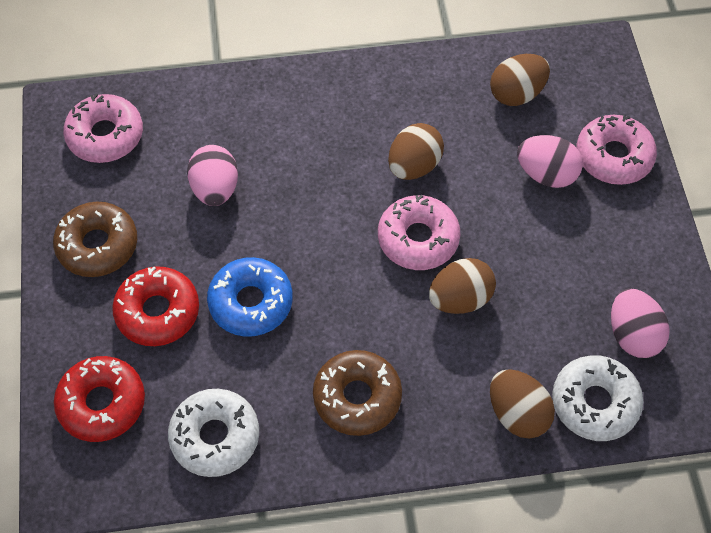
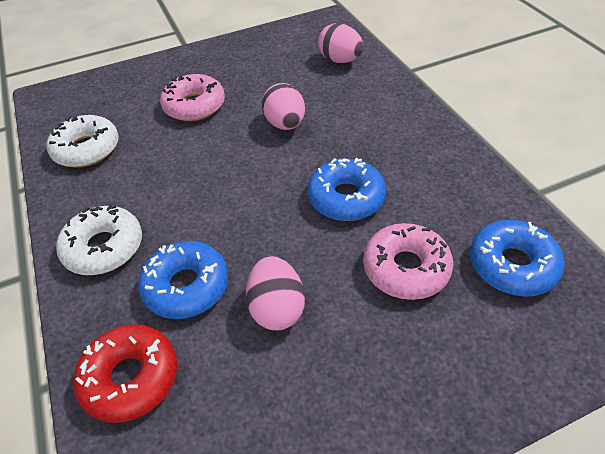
blue donut: [207,257,293,337] = 1 -> [138,241,228,319] [308,158,386,221] [470,220,565,297] = 3
brown donut: [53,202,137,277] [313,350,402,436] = 2 -> none = 0
brown egg: [388,123,444,180] [429,258,496,314] [490,54,550,106] [490,369,555,439] = 4 -> none = 0
pink donut: [63,94,143,163] [378,195,461,270] [576,115,657,185] = 3 -> [160,74,225,121] [363,223,453,300] = 2
red donut: [54,356,145,442] [112,266,199,346] = 2 -> [74,324,177,423] = 1

